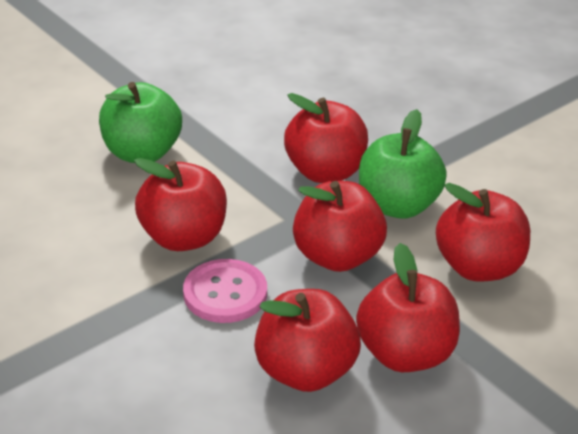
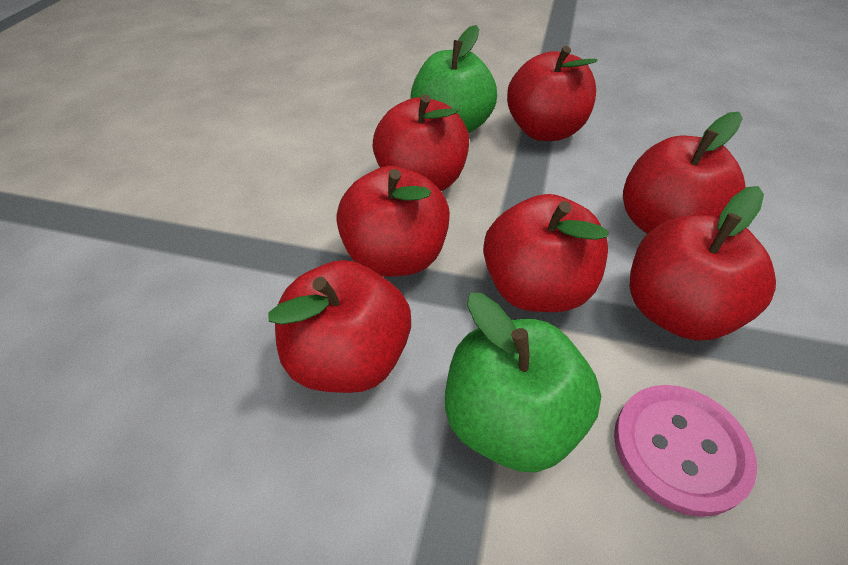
red apple: [134,158,227,251] [254,289,361,392] [284,93,368,183] [293,181,387,272] [356,243,460,372] [436,183,530,282] = 6 -> [268,260,411,393] [336,166,450,277] [373,95,469,191] [483,194,609,312] [507,46,597,141] [623,112,746,234] [630,186,776,341] = 7

